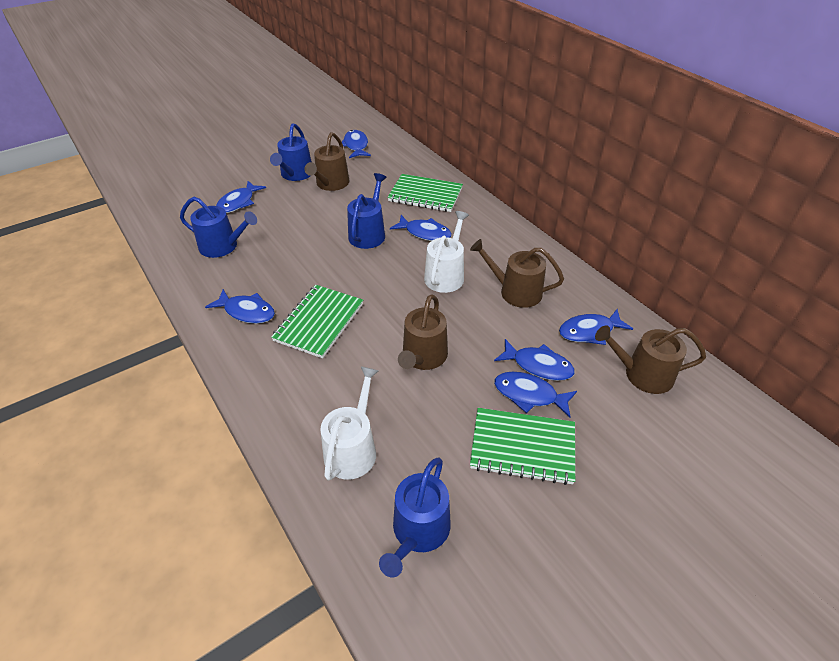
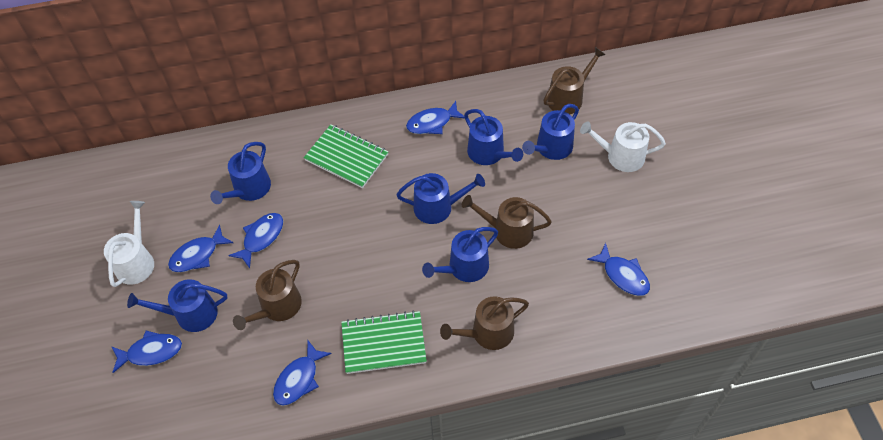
blue fish: [205,289,275,324] [216,181,266,213] [342,130,371,158] [390,215,452,241] [494,339,575,381] [494,372,577,417] [559,309,633,345] = 7 -> [111,331,182,373] [168,225,233,272] [228,213,283,268] [273,341,332,406] [406,101,465,134] [587,243,650,296] = 6
blue watering can: [180,197,257,258] [270,123,312,181] [347,173,387,249] [379,457,451,577] = 4 -> [127,279,227,332] [210,142,271,204] [396,173,485,224] [422,227,498,282] [464,109,523,165] [522,104,579,160] = 6
green notebook: [271,285,363,358] [388,174,463,212] [470,408,575,485] = 3 -> [304,124,389,188] [341,311,427,374] = 2

